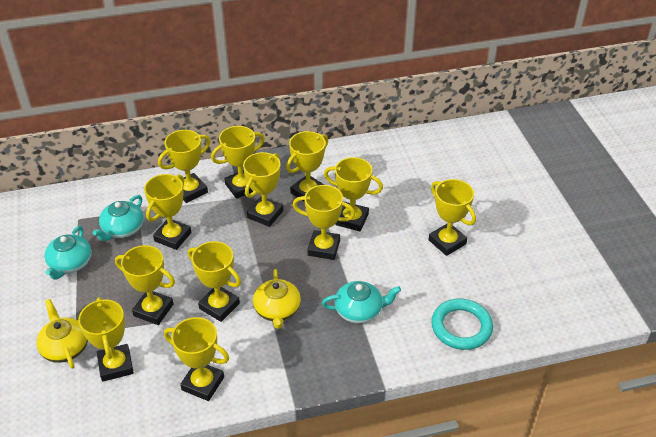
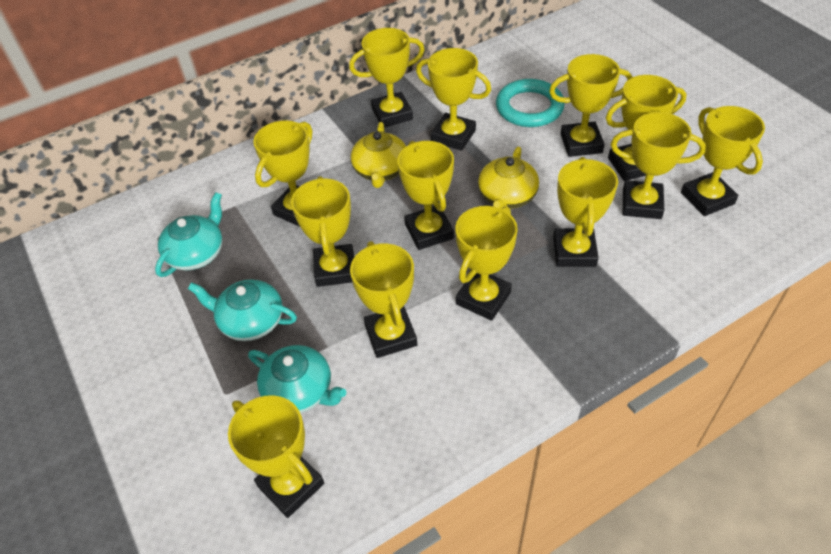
yellow trophy: [78,297,134,382] [115,245,175,325] [144,174,191,250] [158,130,210,203] [164,317,229,401] [188,241,241,322] [211,126,265,199] [243,152,283,227] [286,131,328,202] [293,185,355,260] [324,157,383,231] [429,179,476,256] = 12 -> [228,395,324,518] [253,120,312,227] [291,176,354,287] [349,28,425,127] [350,241,417,358] [397,141,454,250] [416,48,491,151] [455,206,518,321] [549,54,633,157] [553,157,618,267] [606,75,687,181] [611,112,706,219] [681,106,765,216] = 13

